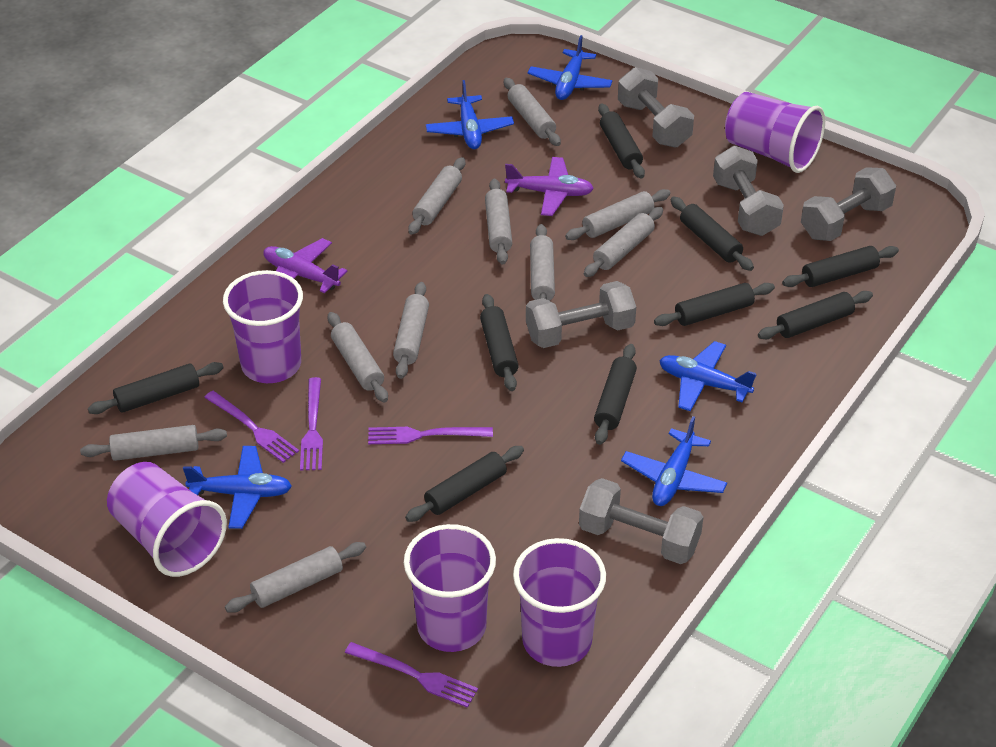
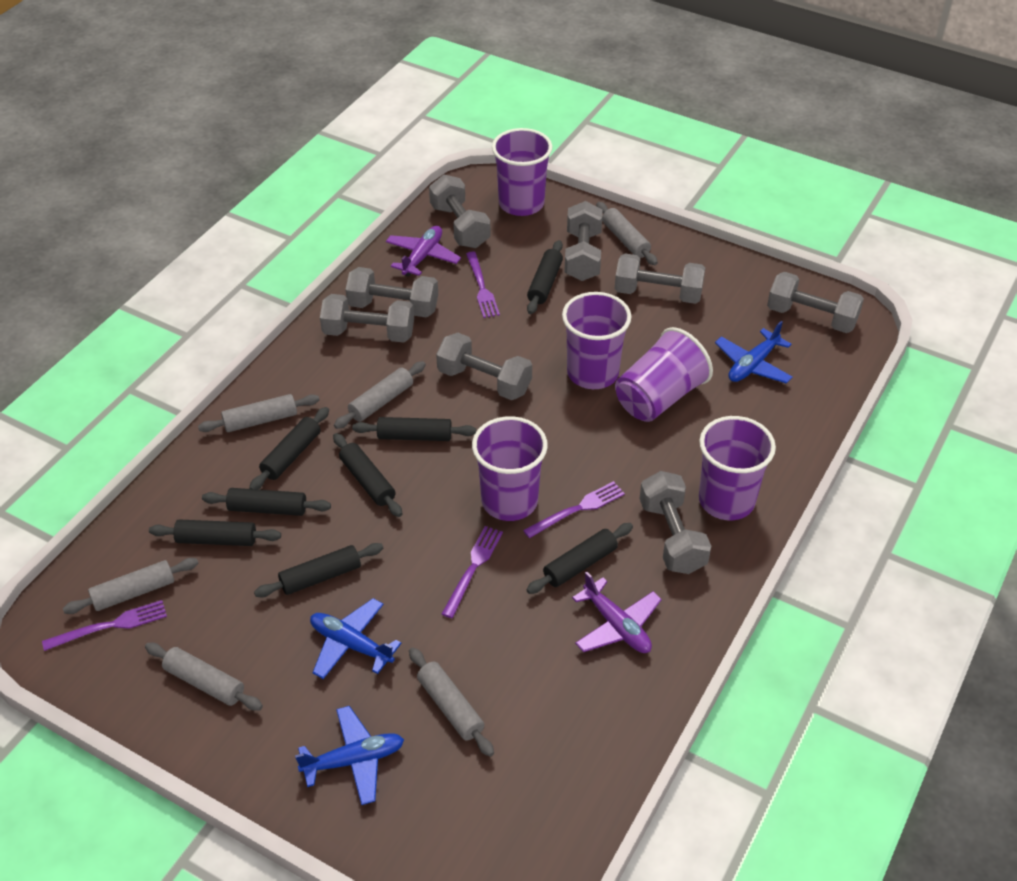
black rolling pin: [88,362,223,414] [405,446,524,522] [480,294,519,391] [594,344,637,445] [598,104,645,179] [654,283,775,326] [670,197,754,271] [758,291,873,339] [782,246,899,287] = 9 -> [149,519,281,546] [202,488,331,516] [249,407,329,489] [254,543,383,597] [333,433,402,517] [352,417,476,441] [526,523,633,594] [527,240,563,314] = 8
blue plane: [183,446,292,529] [426,80,514,149] [528,35,613,100] [621,416,727,506] [659,341,756,411] = 5 -> [295,706,404,805] [310,598,402,679] [715,321,793,383] = 3
grey dumbbell: [526,281,636,348] [579,478,703,564] [618,67,694,148] [713,146,784,236] [801,167,896,241] = 5 -> [320,294,414,343] [345,267,438,318] [429,175,490,248] [436,333,532,400] [564,201,603,281] [615,254,705,304] [639,471,711,574] [767,272,864,333] = 8
grey rolling pin: [80,425,227,461] [225,542,366,613] [328,312,388,402] [393,282,429,379] [408,157,465,235] [485,179,512,265] [504,78,561,146] [530,224,555,301] [565,189,670,240] [584,207,663,277] = 10 -> [63,558,198,614] [145,643,263,711] [198,394,319,432] [334,361,426,429] [409,647,494,757] [596,202,658,265] = 6

